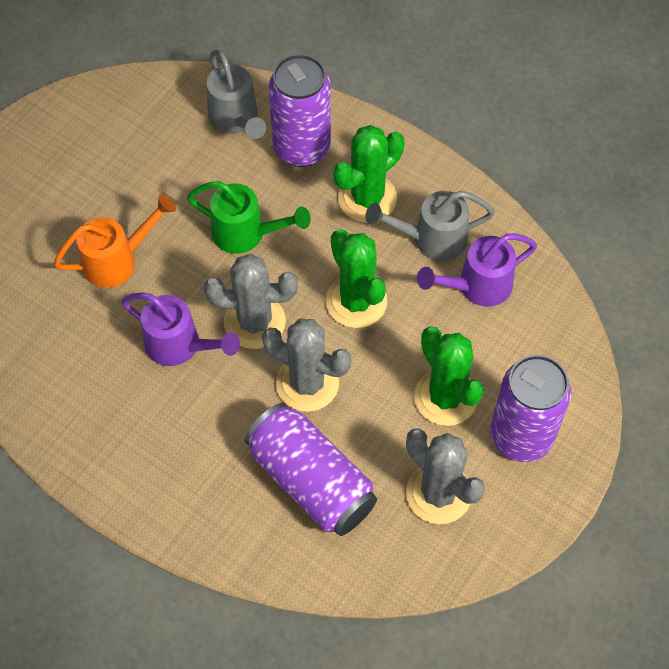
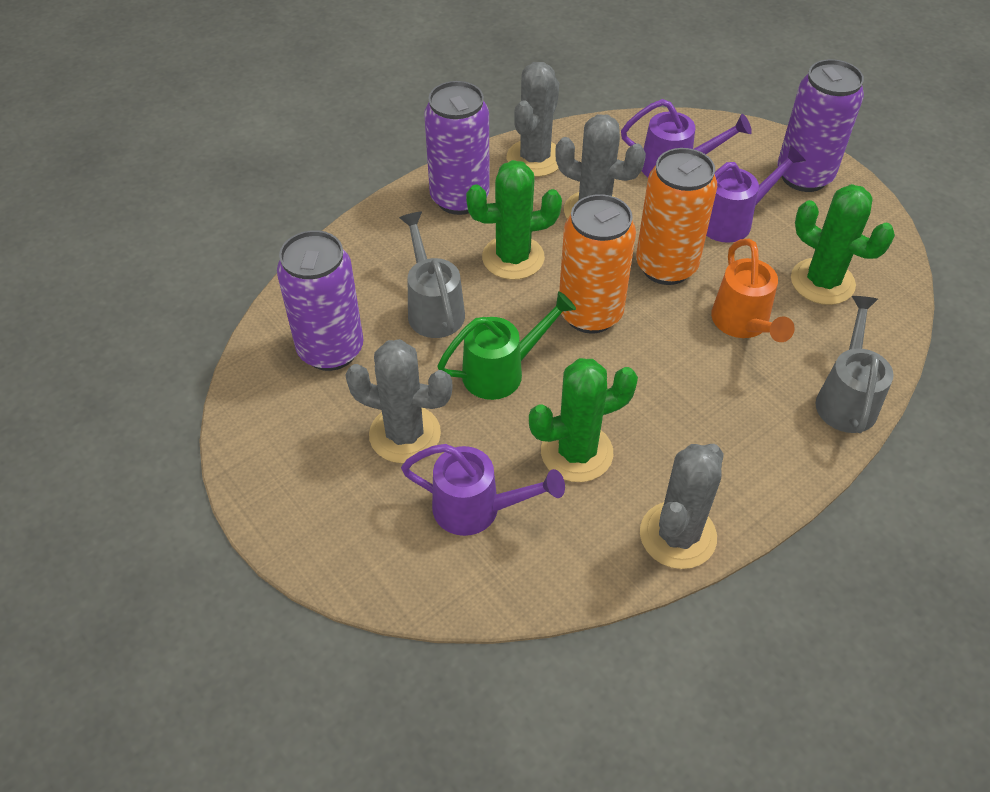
grey cactus: [204,254,298,349] [262,319,351,412] [406,428,485,524] = 3 -> [345,339,452,463] [507,62,559,177] [555,114,646,219] [640,444,724,569] = 4
orange can: none = 0 -> [559,194,636,333] [636,148,717,285] = 2
purple watering can: [121,292,240,366] [417,233,537,307] = 2 -> [401,444,565,536] [621,99,752,177] [706,145,806,243] = 3

